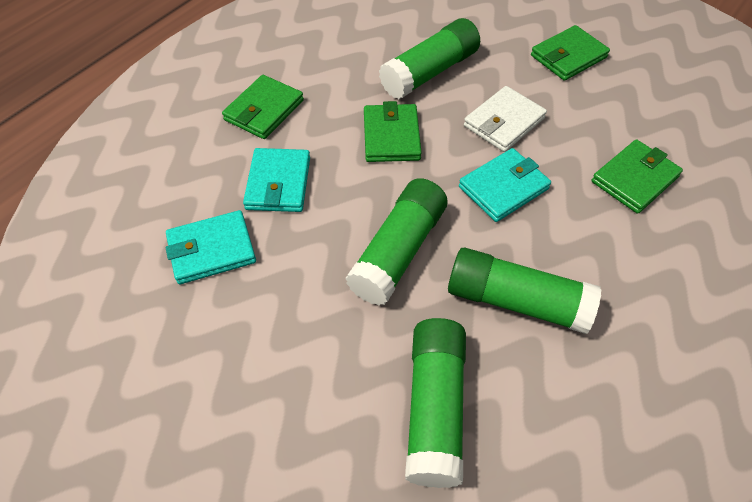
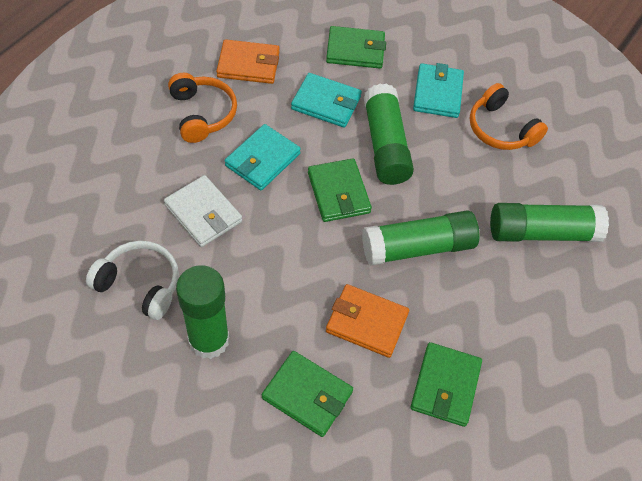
orange headphones: none = 0 -> [168,73,237,143] [470,83,548,150] = 2
orange wallet: none = 0 -> [216,39,280,84] [326,284,409,358] = 2
white headphones: none = 0 -> [86,241,179,320] = 1

